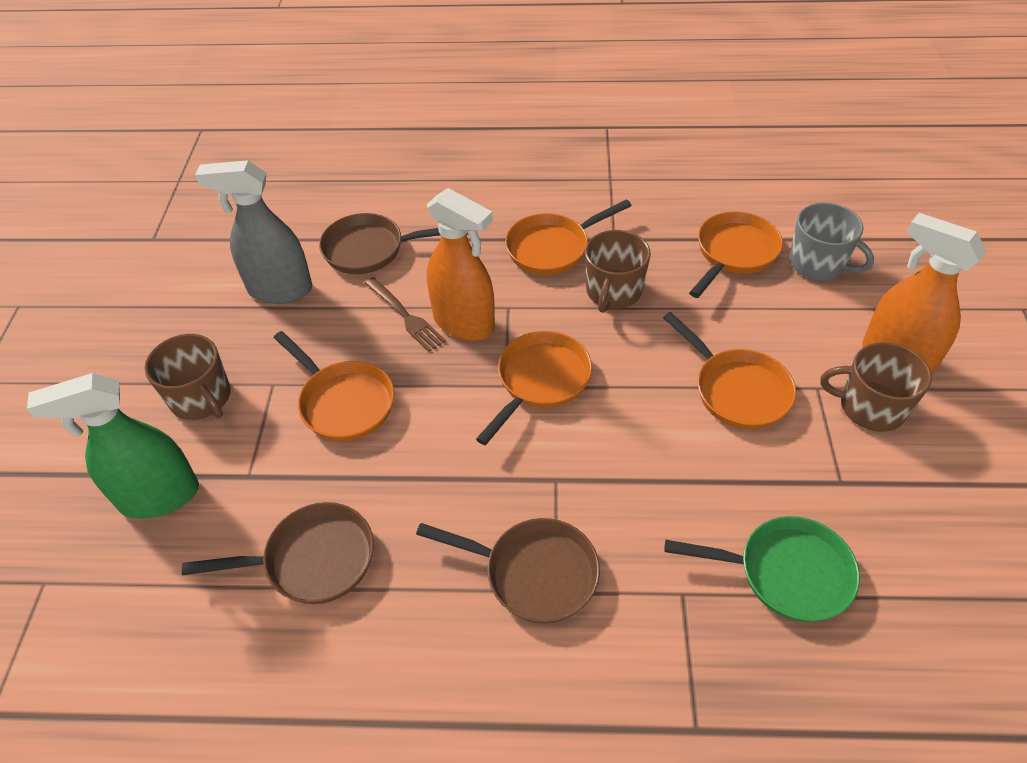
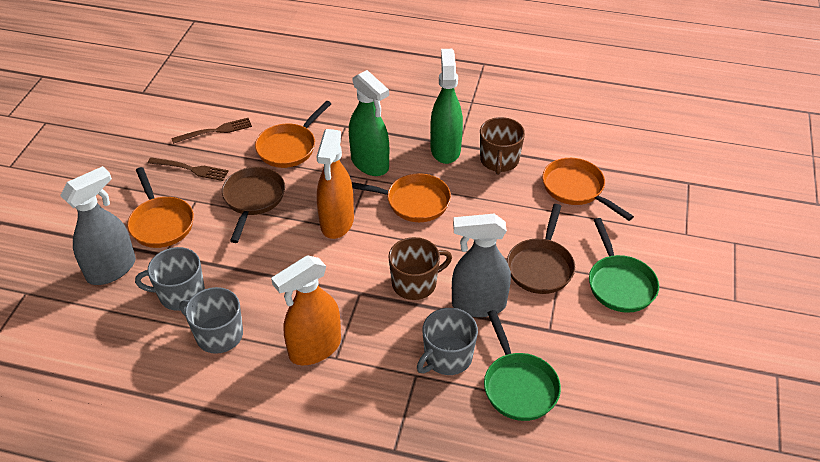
brown fork: [364,277,446,352] = 1 -> [148,157,229,181] [171,118,252,144] = 2
brown mug: [144,334,231,420] [585,230,651,313] [821,342,932,432] = 3 -> [388,237,452,300] [480,117,525,175] = 2
brown pan: [182,502,374,604] [319,213,441,274] [416,518,600,624] = 3 -> [222,167,285,243] [507,204,575,294] = 2
green pan: [664,516,860,622] = 1 -> [484,310,561,421] [589,218,659,313] = 2
green spray bottle: [27,373,199,519] = 1 -> [349,70,389,176] [430,49,463,164] = 2
grey mug: [789,203,874,280] = 1 -> [135,247,205,311] [179,287,243,354] [417,308,478,375] = 3
grey spray bottle: [195,160,312,304] = 1 -> [60,166,136,285] [452,214,511,317] = 2
orange pan: [274,331,394,441] [476,331,592,445] [505,199,632,275] [663,312,796,429] [689,211,783,298] = 5 -> [127,167,194,248] [255,101,331,168] [352,173,451,222] [542,158,634,221] = 4

